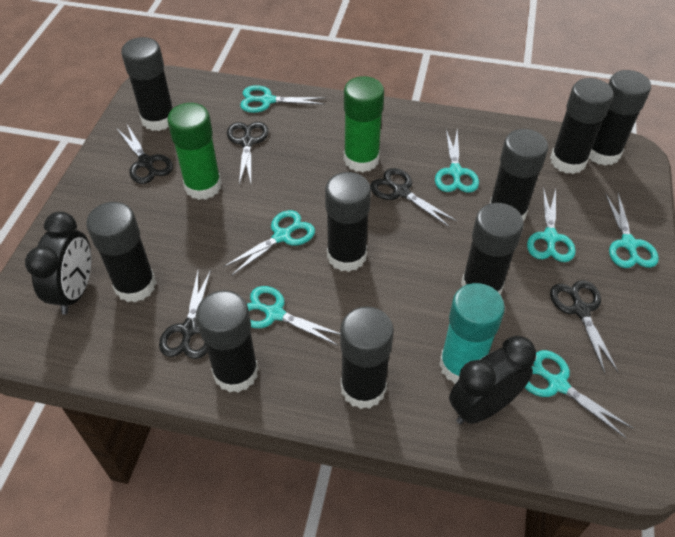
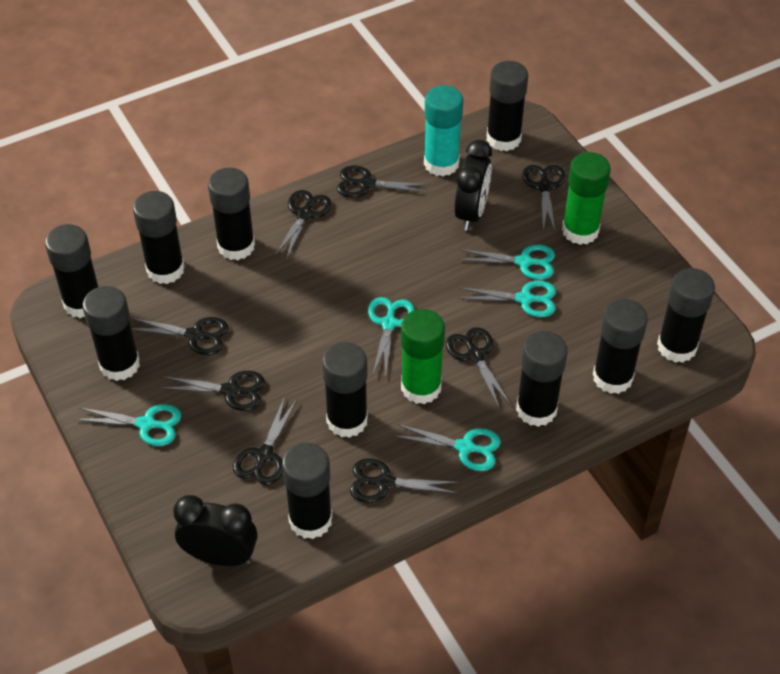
black glue stick: [86,202,156,302] [121,37,173,131] [196,290,258,393] [325,172,371,272] [340,307,394,409] [461,203,524,295] [490,129,548,221] [550,78,613,174] [589,70,651,166] = 9 -> [45,224,98,318] [83,286,140,381] [133,191,185,284] [208,167,255,260] [282,443,332,539] [322,342,368,438] [487,61,528,151] [516,331,568,427] [593,299,648,394] [657,268,715,363] = 10
black scissors: [117,124,173,184] [159,269,211,359] [227,122,269,184] [370,168,457,227] [550,280,618,373] = 5 -> [131,317,229,355] [160,371,265,411] [233,396,297,485] [275,190,332,260] [337,166,430,198] [350,458,460,503] [446,327,511,408] [522,165,566,231] = 8
turquoise scissors: [223,210,315,276] [240,85,325,113] [247,286,340,346] [435,129,479,193] [525,350,634,438] [527,187,576,262] [605,193,659,268] = 7 -> [75,404,181,446] [368,297,415,377] [394,424,501,471] [458,245,555,280] [458,281,556,317] = 5

